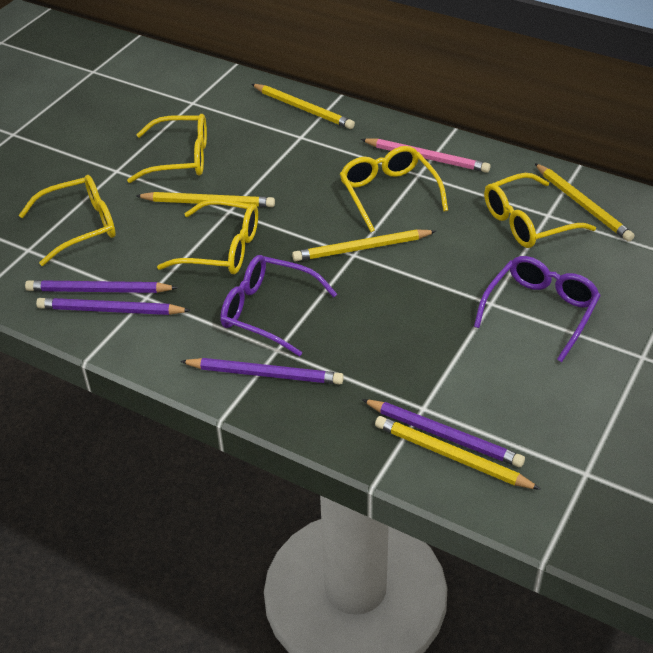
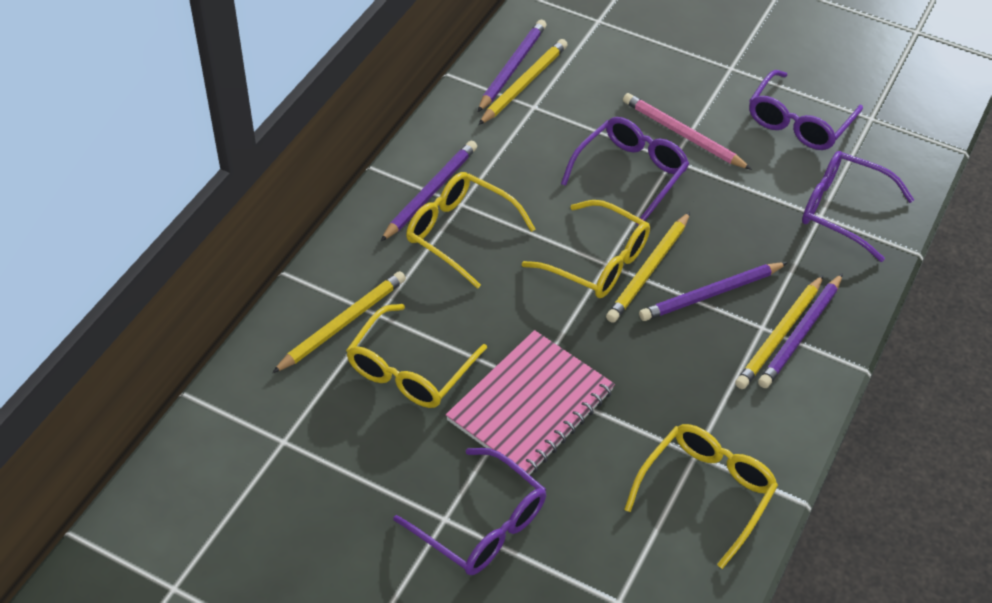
pink notebook: none = 0 -> [446,330,615,475] = 1
purple glasses: [220,255,337,356] [474,256,601,362] = 2 -> [393,448,546,575] [561,117,689,226] [749,70,863,150] [802,151,914,262] = 4
yellow glasses: [19,175,116,266] [127,114,207,183] [157,199,258,274] [340,146,448,232] [484,173,596,248] = 5 -> [346,304,487,408] [406,172,535,289] [522,200,650,298] [624,424,778,569] = 4
yellow pencil: [136,192,275,207] [251,84,355,129] [292,230,436,261] [375,416,541,490] [534,163,635,242] = 5 -> [272,271,406,373] [478,39,568,125] [606,212,690,323] [735,275,823,389] = 4

